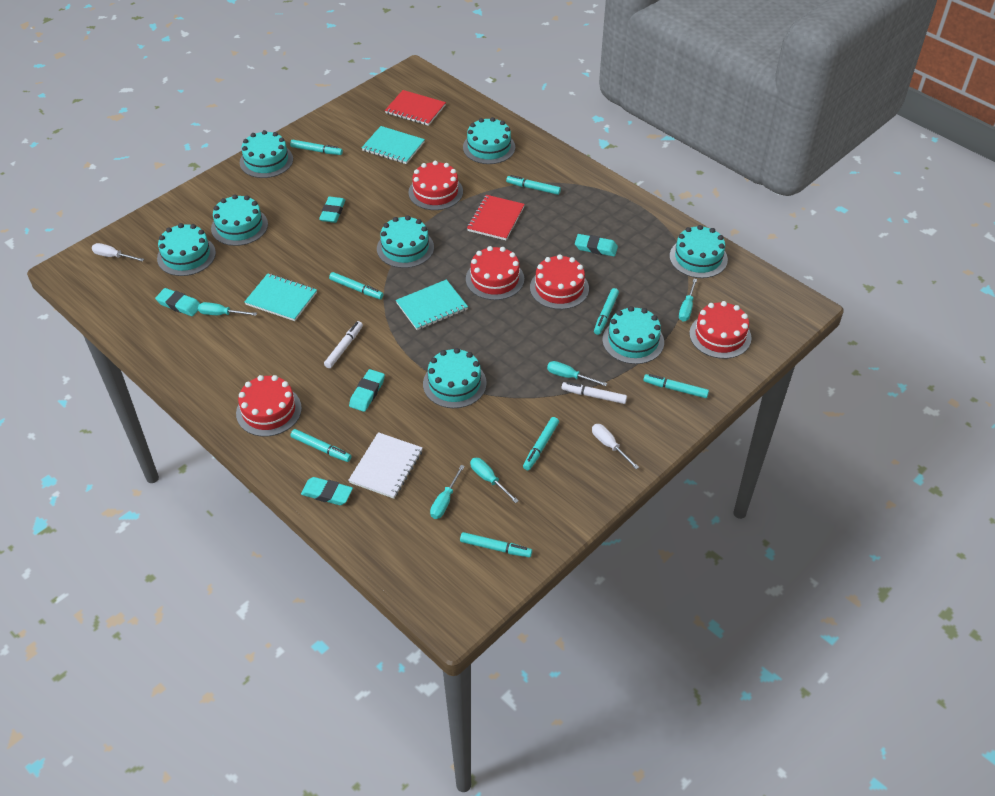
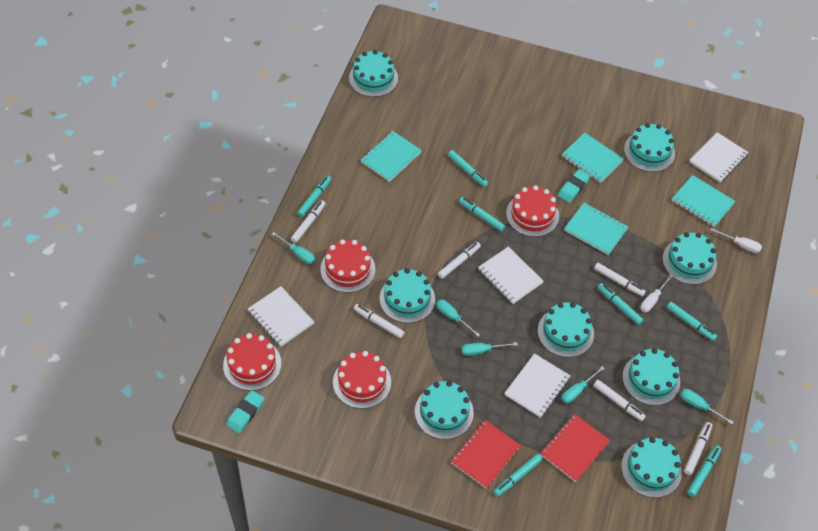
red cake: [236,375,302,437] [408,161,463,210] [466,246,524,300] [530,254,589,309] [689,301,751,359] = 5 -> [223,333,281,391] [320,239,375,293] [333,351,391,409] [506,185,559,237] = 4
turquoise eraser: [155,288,200,316] [301,477,353,505] [319,197,345,223] [349,369,385,412] [575,234,618,256] = 5 -> [226,390,264,433] [558,169,591,203] = 2
turquoise marker: [290,140,343,155] [291,429,351,462] [329,272,384,299] [460,532,532,557] [506,175,561,195] [523,417,559,470] [594,288,619,335] [643,374,709,398] = 8 -> [297,175,331,217] [448,150,488,187] [459,197,505,231] [494,453,543,496] [598,283,644,325] [667,302,717,341] [687,445,722,497] = 7
turquoise notebook: [244,273,317,321] [361,126,425,164] [396,279,468,330] = 3 -> [361,131,422,182] [562,133,624,183] [564,203,628,255] [672,175,735,227] = 4
white marker: [324,321,363,368] [562,382,627,404] = 2 -> [291,200,326,243] [354,304,405,338] [438,242,481,279] [594,263,646,296] [594,380,646,421] [684,422,712,475] = 6
white notebook: [348,432,422,499] = 1 -> [248,286,314,347] [478,246,544,304] [504,353,570,418] [689,132,749,182] = 4

